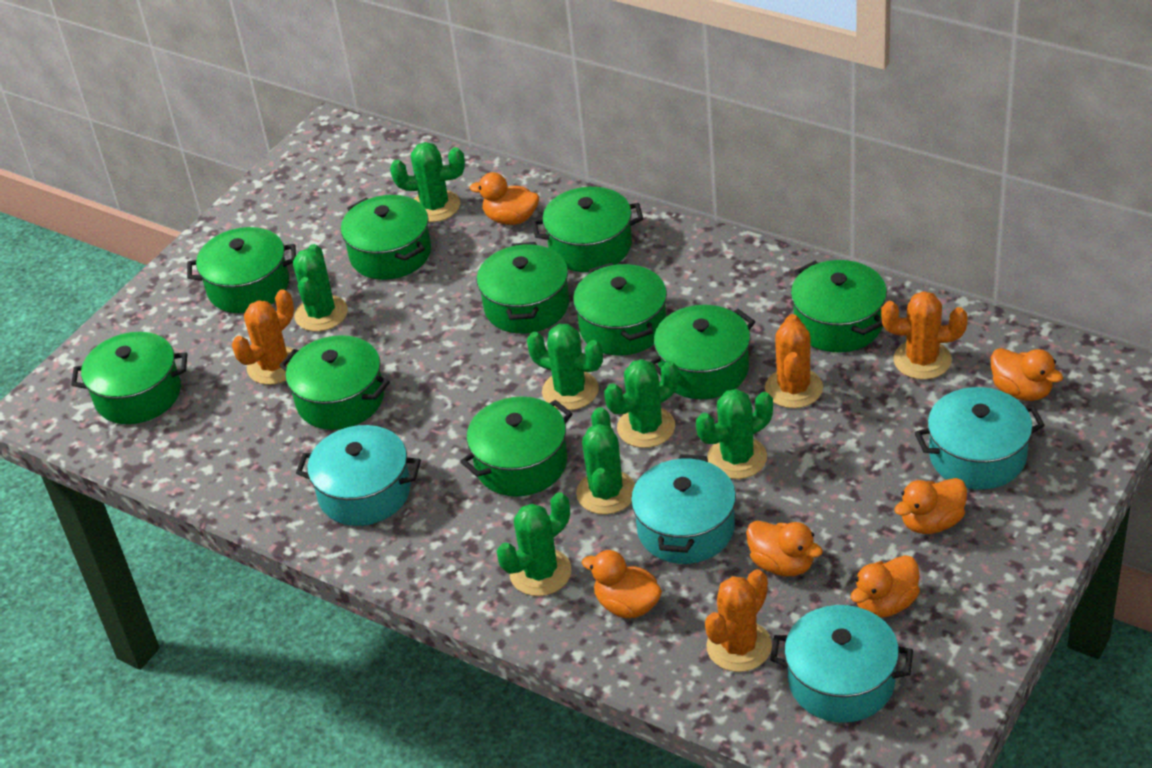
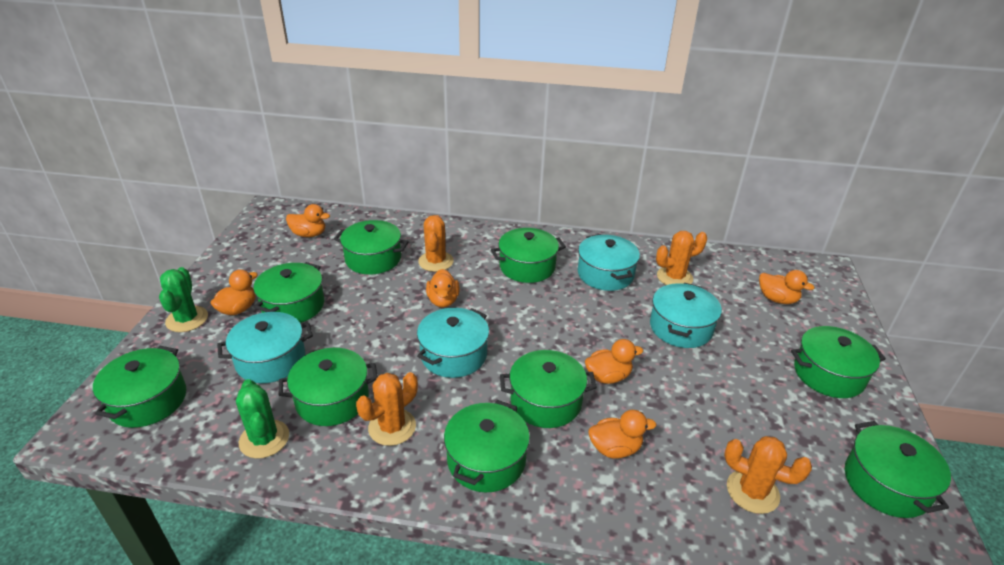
green cactus: [293,244,348,332] [390,142,465,222] [497,492,572,596] [527,324,603,410] [576,407,635,514] [604,359,679,448] [696,389,773,479] = 7 -> [159,267,208,332] [236,379,289,459] = 2
green pot: [71,332,187,424] [187,227,296,313] [279,335,390,430] [341,195,431,280] [460,397,573,497] [477,242,569,334] [532,187,643,272] [573,263,667,355] [651,305,755,399] [791,260,887,352] = 10 -> [93,346,186,428] [254,262,324,323] [279,348,378,426] [334,220,408,274] [444,400,530,492] [491,228,566,283] [500,350,597,428] [791,326,886,398] [845,421,951,518] = 9

